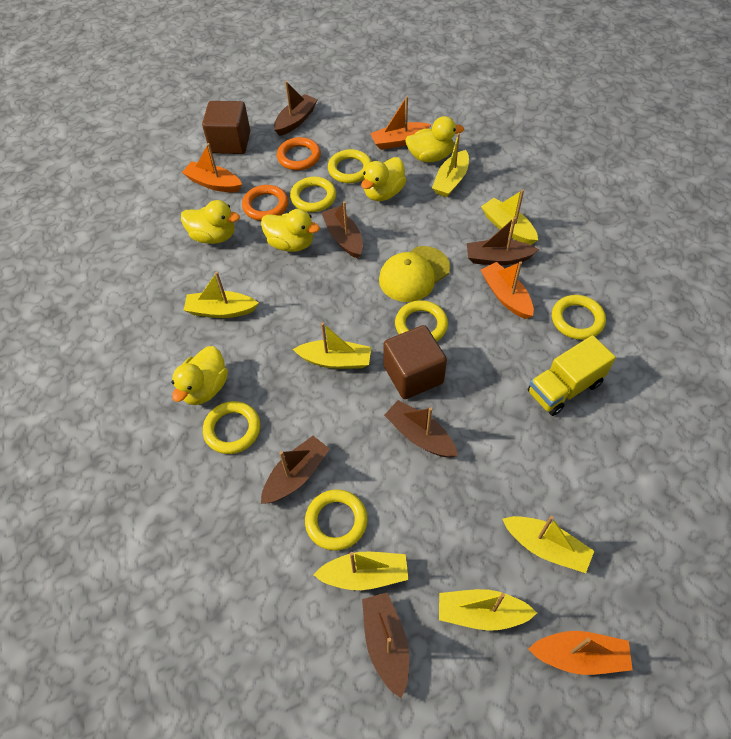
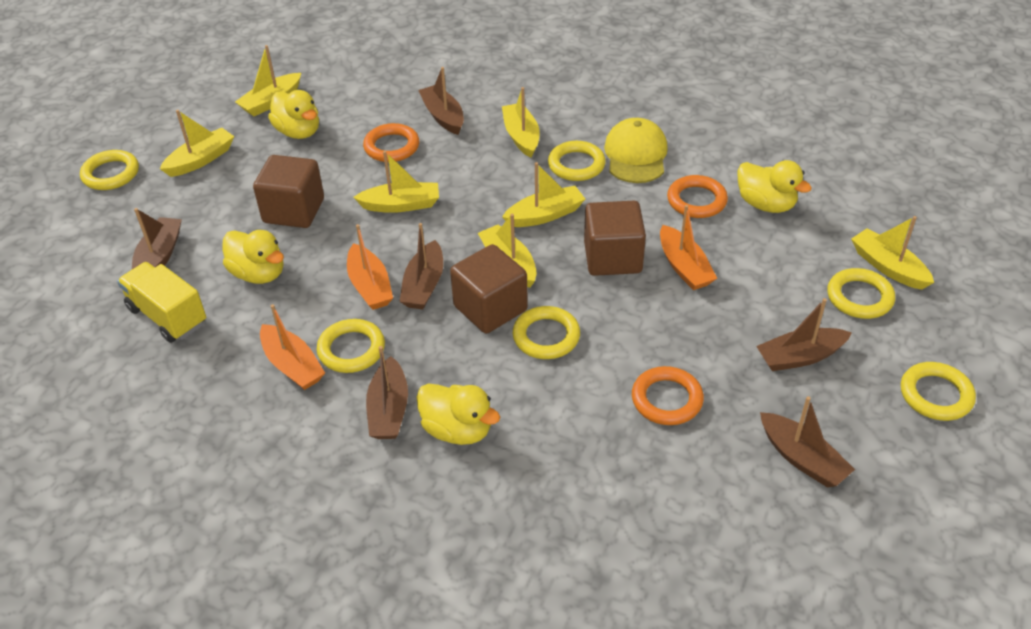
brown cube: [202,101,250,154] [383,325,447,399] = 2 -> [253,155,324,228] [450,244,528,334] [584,201,646,276] = 3
orange boat: [182,143,242,192] [370,96,432,150] [481,261,534,319] [528,631,633,675] = 4 -> [260,304,325,390] [347,224,393,310] [660,205,718,290] = 3
orange ring: [242,185,288,221] [277,137,321,170] = 2 -> [363,123,419,162] [632,366,704,425] [667,175,728,218] = 3
yellow duck: [172,346,228,405] [181,200,240,244] [261,209,320,252] [361,157,406,201] [405,116,464,162] = 5 -> [223,230,284,284] [268,90,319,139] [417,383,500,445] [737,160,812,213] = 4

